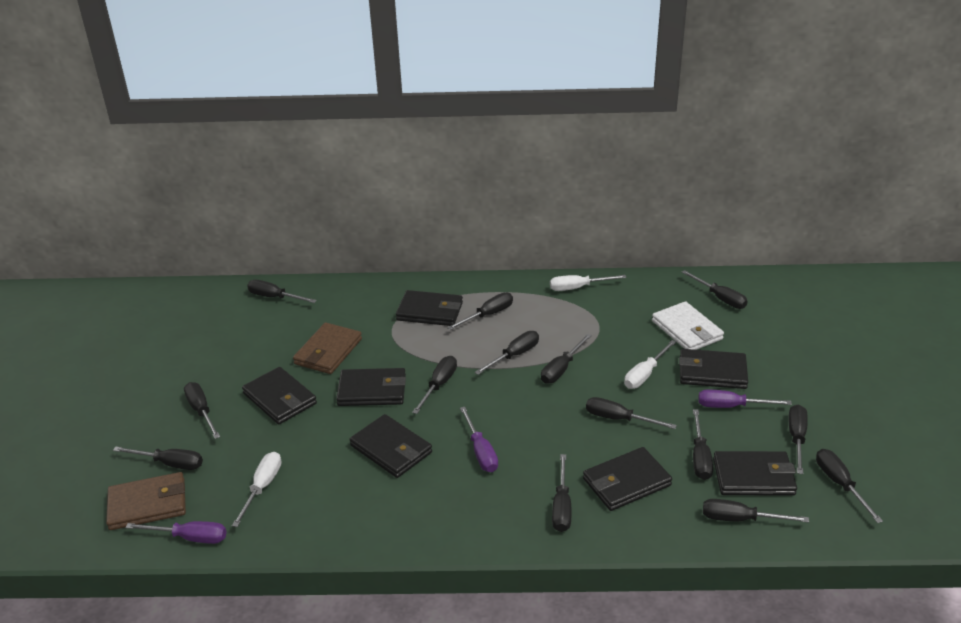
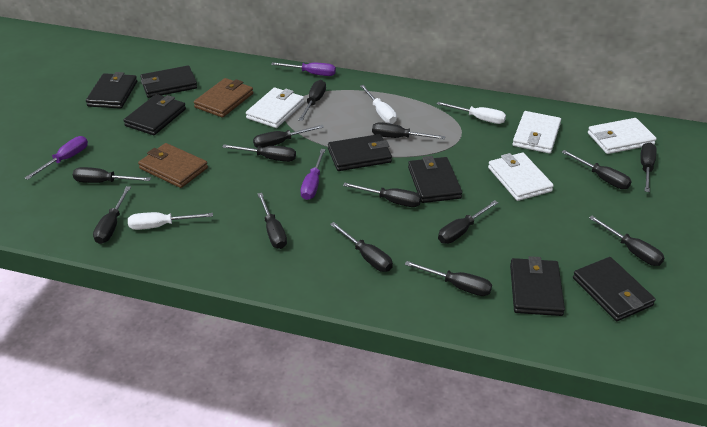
white wallet: [652,301,724,350] = 1 -> [246,88,304,128] [488,153,554,201] [513,111,561,154] [588,118,656,154] = 4

